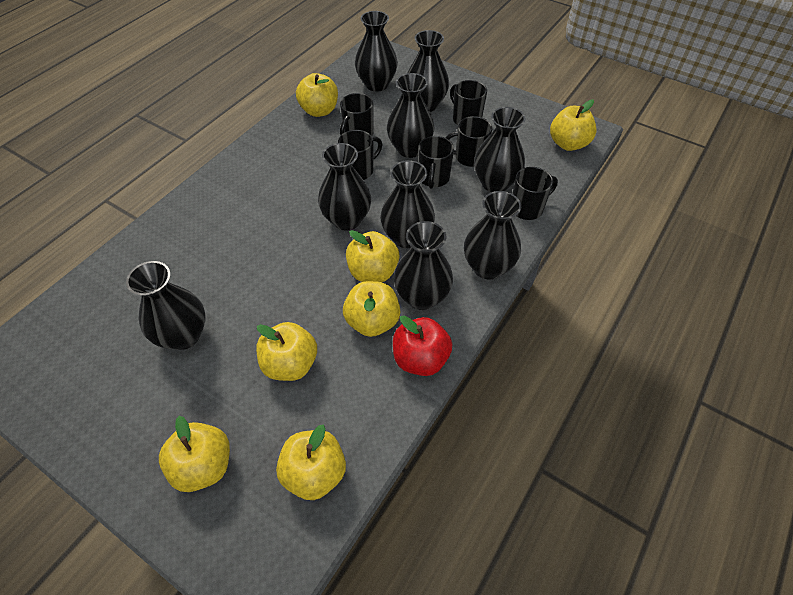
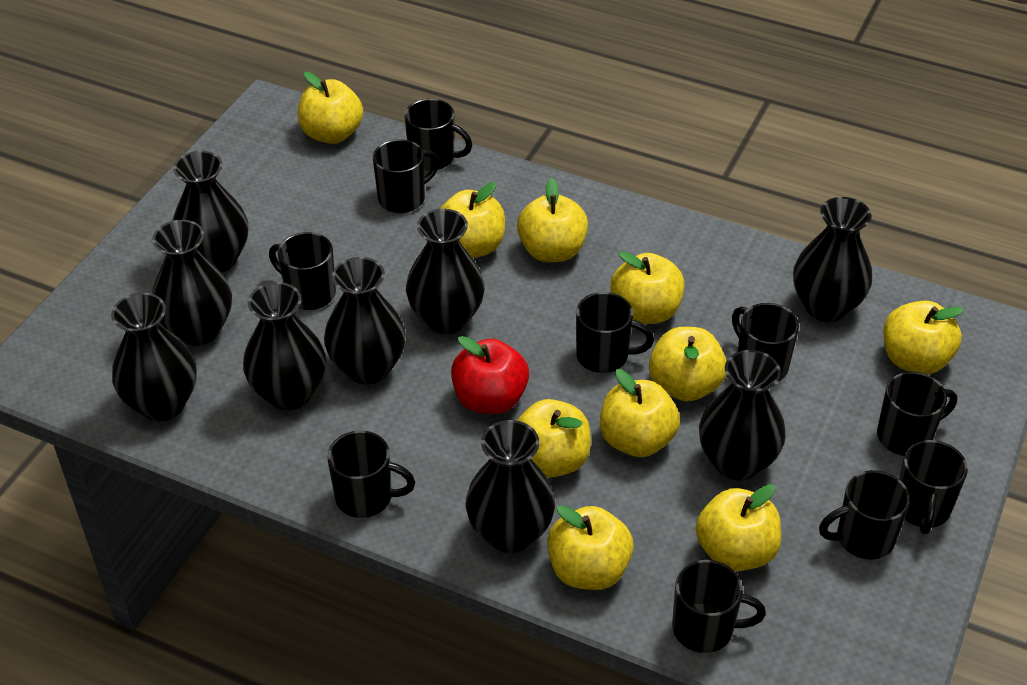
black mug: [338,130,382,180] [340,93,373,136] [418,136,454,189] [445,116,492,167] [450,80,487,125] [512,167,558,220] = 6 -> [269,232,336,310] [327,431,415,518] [373,139,439,213] [404,99,472,171] [576,292,654,373] [672,560,766,653] [732,303,799,381] [819,470,910,559] [877,372,957,456] [899,440,968,534] = 10
yellow apple: [159,416,230,492] [256,322,317,381] [276,425,346,500] [296,73,338,117] [343,281,400,337] [346,230,399,282] [550,100,597,151] = 7 -> [298,72,363,144] [440,182,505,258] [517,178,588,262] [517,399,591,478] [547,505,634,590] [600,369,680,457] [611,251,685,324] [649,327,726,402] [696,484,781,571] [883,301,964,374] = 10

